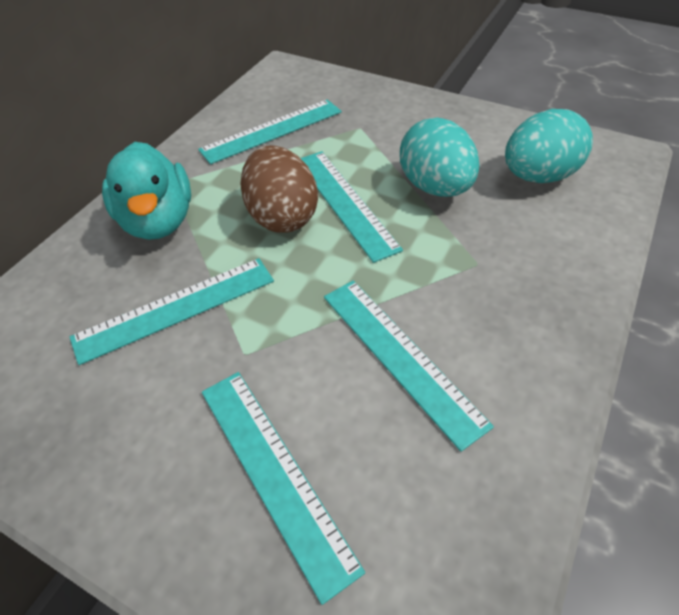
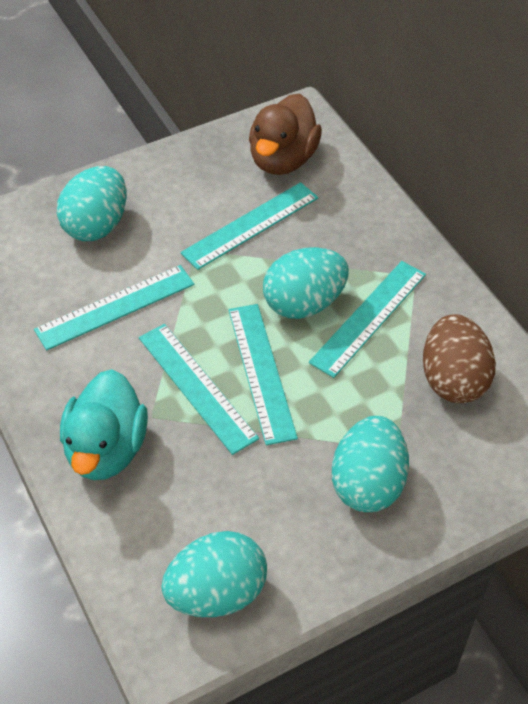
brown duck: none = 0 -> [249,93,322,175] = 1
turquoise egg: [400,117,479,197] [505,109,593,183] = 2 -> [57,166,127,241] [161,531,267,617] [263,247,349,319] [332,416,409,512] = 4

